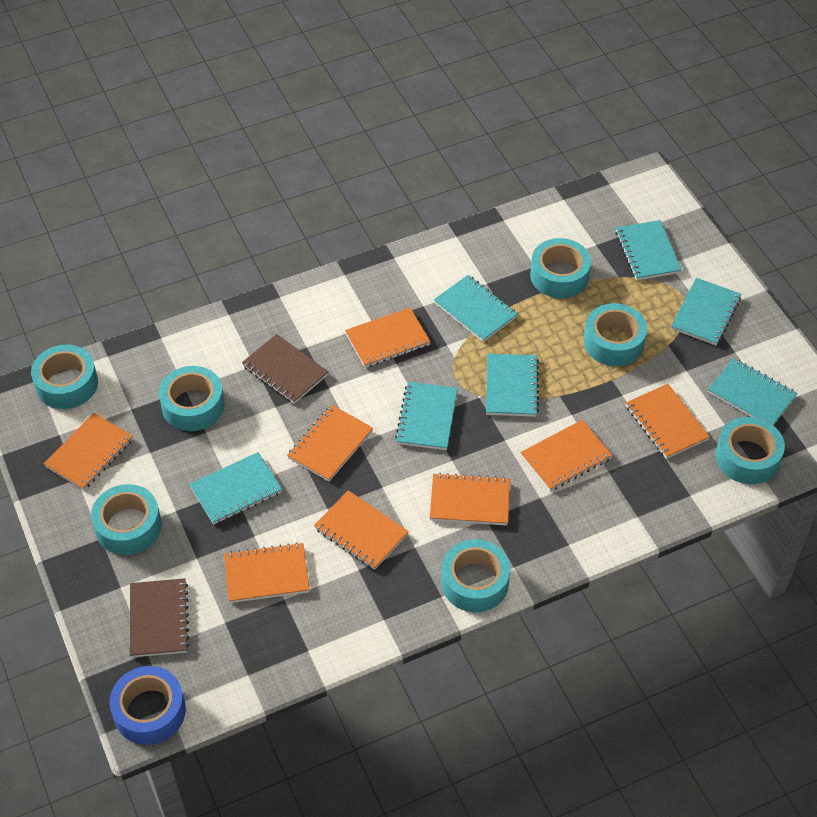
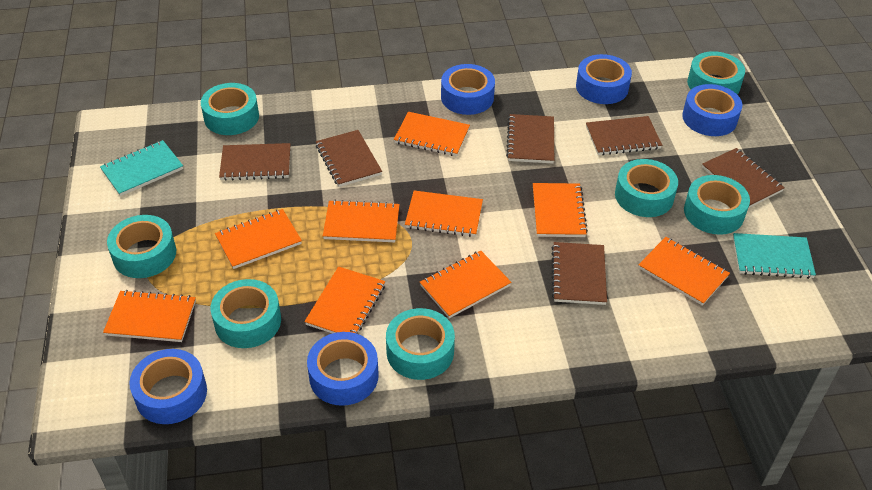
blue tape: [110,666,186,745] = 1 -> [129,349,207,424] [307,332,379,406] [441,64,495,115] [576,54,632,104] [682,84,742,136] = 5
brown notebook: [130,578,189,658] [242,334,329,404] = 2 -> [219,143,291,181] [316,130,382,187] [506,114,554,163] [551,242,607,305] [586,116,662,155] [702,148,785,208] = 6
orange notebook: [44,413,133,490] [224,542,310,603] [287,405,373,482] [314,490,409,570] [345,308,431,368] [430,473,510,525] [520,420,613,491] [626,384,710,459] = 8 -> [103,290,196,342] [215,209,302,269] [304,267,385,334] [323,200,400,242] [394,112,470,156] [405,190,483,237] [420,251,511,318] [533,183,588,237] [638,237,730,306] = 9
turquoise notebook: [190,452,282,525] [395,382,458,450] [434,275,518,342] [486,354,539,417] [616,220,682,280] [671,278,741,345] [708,358,798,425] = 7 -> [100,140,183,196] [733,233,816,279] = 2

